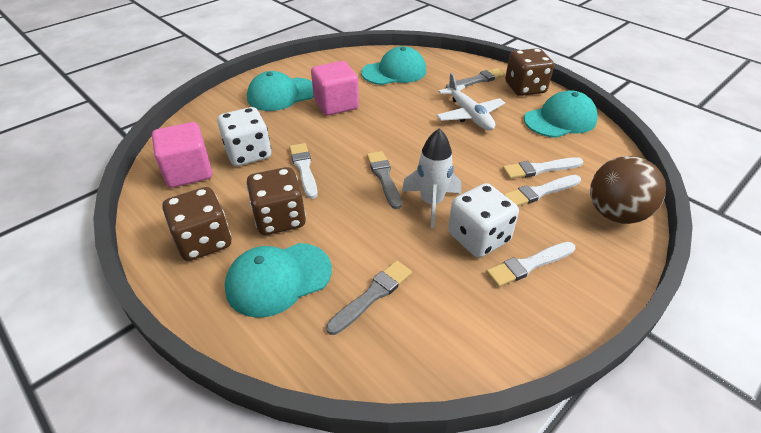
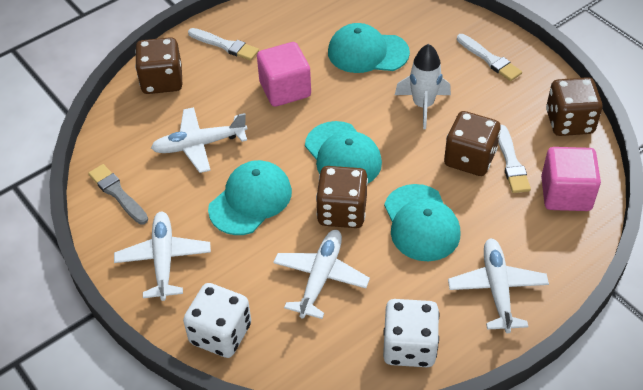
brown ball: [590,156,666,224] = 1 -> none = 0
brown dice: [162,187,231,261] [246,167,306,235] [505,48,554,96] = 3 -> [135,37,182,94] [316,166,368,228] [444,111,501,176] [546,77,602,136] = 4
grey brush: [326,261,412,335] [367,151,402,209] [446,68,505,88] = 3 -> [88,164,148,225] = 1
white brush: [289,143,318,199] [486,242,575,287] [503,157,583,179] [503,175,581,206] = 4 -> [188,28,259,61] [457,34,522,81] [498,125,531,193] = 3
white plane: [436,73,505,131] = 1 -> [114,212,211,301] [151,107,247,173] [273,230,370,319] [448,238,549,333] = 4

